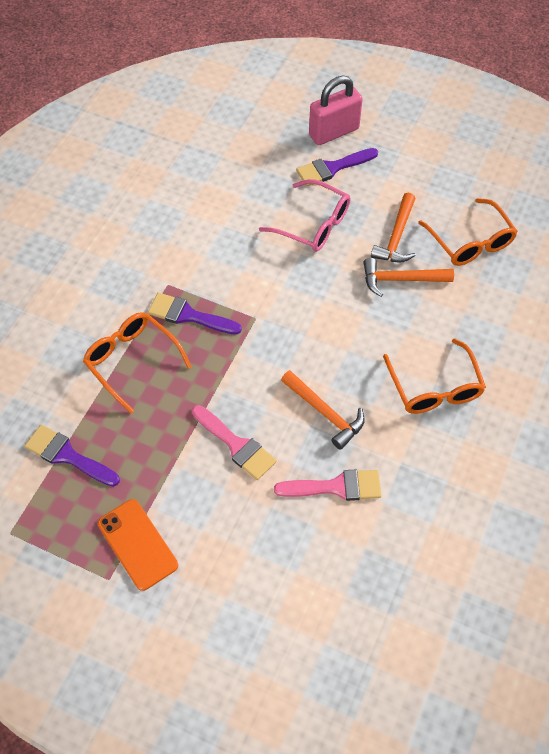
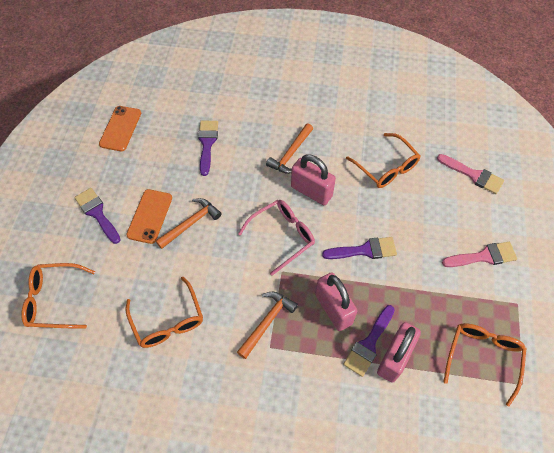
orange glasses: [83,312,192,414] [383,338,486,414] [418,198,518,266] = 3 -> [21,263,95,329] [126,276,203,348] [346,133,421,188] [443,323,527,406] = 4
orange phone: [98,499,178,591] = 1 -> [99,106,141,151] [126,189,172,244] = 2
pink padlock: [309,76,363,145] = 1 -> [291,154,336,205] [315,272,357,331] [377,322,421,383] = 3
purple brush: [24,425,120,487] [148,293,242,335] [296,148,378,186] = 3 -> [74,188,121,244] [198,121,218,176] [322,237,397,259] [343,305,395,377] = 4

